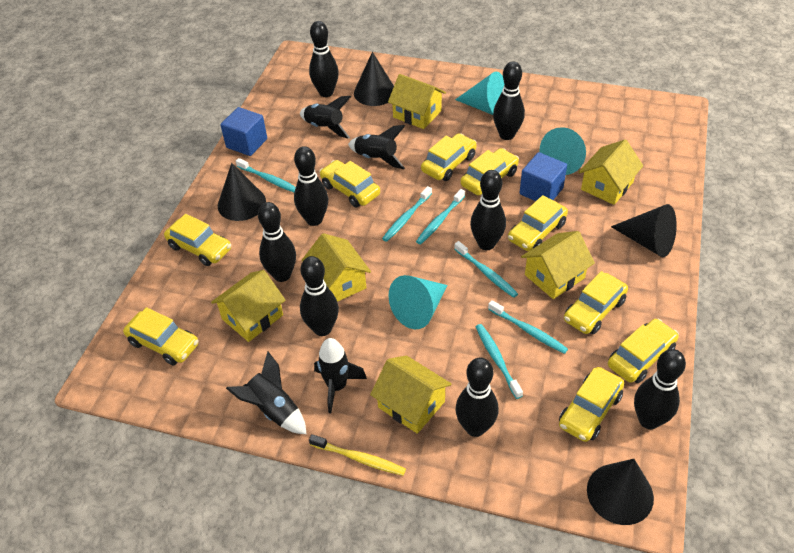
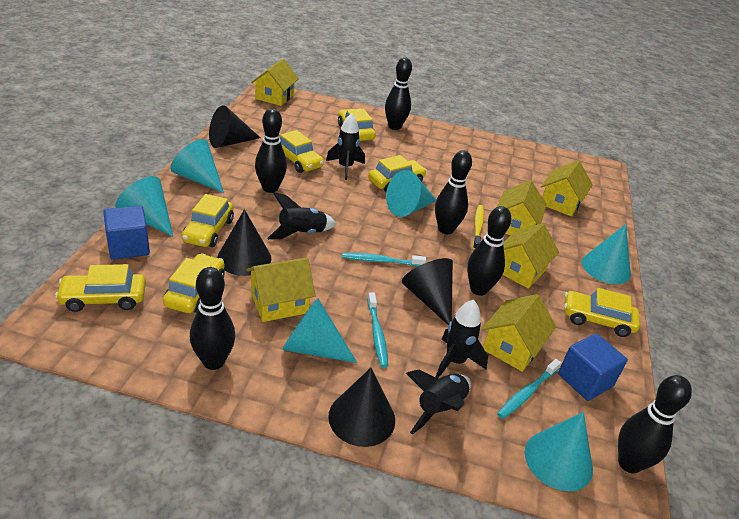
black bowling pin: [258,202,296,282] [294,146,328,226] [300,256,339,336] [309,21,339,97] [456,358,499,437] [470,170,506,250] [493,61,525,140] [634,349,686,429] = 8 -> [190,267,236,370] [255,108,287,193] [385,57,412,130] [435,150,472,234] [467,206,511,296] [618,375,692,474] = 6
turquoise cone: [388,275,448,329] [455,72,504,115] [540,127,586,175] = 3 -> [115,176,173,237] [171,139,224,193] [282,298,357,363] [386,170,436,217] [525,412,593,491] [582,224,631,284] = 6
turquoise toothbrush: [236,158,296,192] [382,186,432,242] [416,189,465,244] [454,241,518,298] [476,324,523,399] [488,300,568,354] = 6 -> [342,253,426,267] [367,293,388,368] [497,359,561,419] = 3
yellow car: [123,307,199,365] [164,214,231,266] [319,160,380,207] [421,133,477,181] [461,148,519,196] [508,195,568,251] [559,367,624,442] [564,271,628,334] [608,319,679,383] = 9 -> [55,264,146,312] [163,253,225,313] [181,194,234,247] [280,130,324,173] [338,108,376,141] [368,155,427,192] [564,288,640,337] = 7

